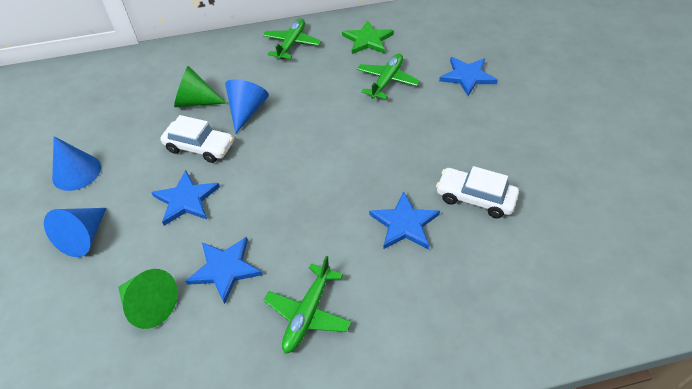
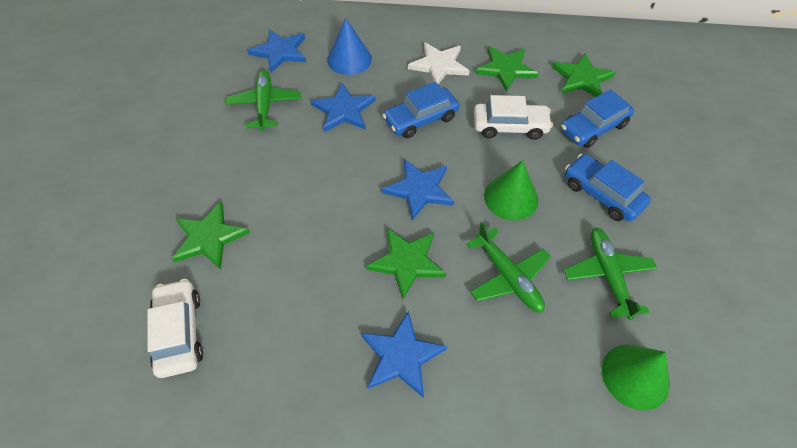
blue car: none = 0 -> [382,82,459,138] [561,89,634,148] [565,154,651,221] = 3
blue cone: [44,208,106,257] [52,136,101,191] [225,79,269,134] = 3 -> [327,18,372,75] = 1
green star: [342,20,394,54] = 1 -> [172,202,250,270] [366,228,446,299] [475,46,539,92] [552,53,616,97] = 4
white star: none = 0 -> [408,42,470,84] = 1

